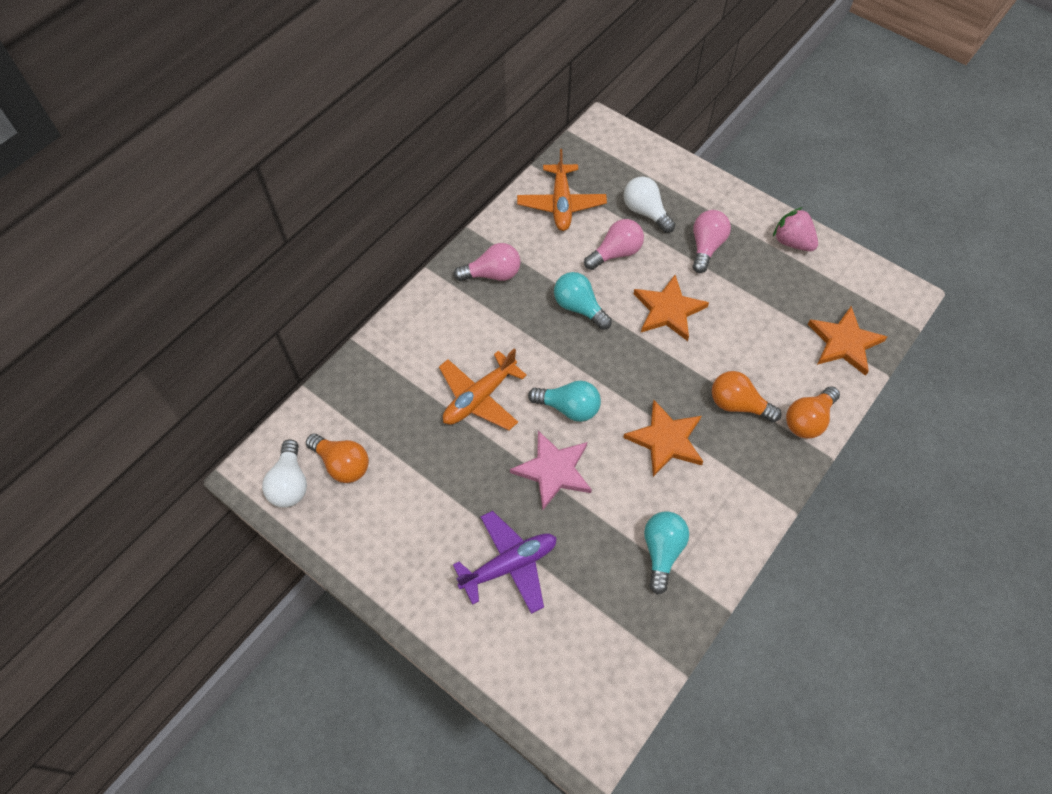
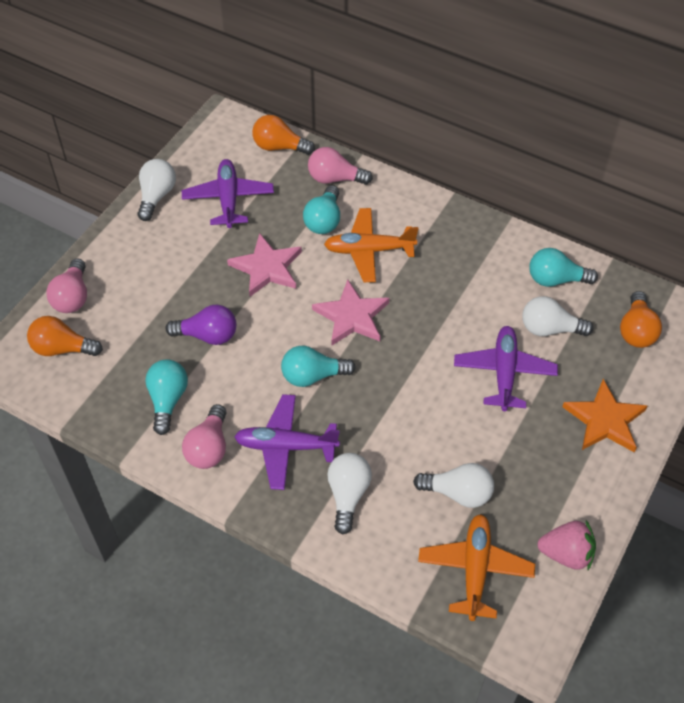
orange star: [623,400,703,477] [634,275,709,341] [808,306,887,376] = 3 -> [562,379,647,453] = 1
pink star: [510,431,592,510] = 1 -> [227,233,302,297] [312,279,389,346] = 2
purple light bulb: none = 0 -> [166,305,236,345] = 1
purple plane: [453,511,557,614] = 1 -> [182,159,274,228] [234,394,340,490] [454,326,558,411] = 3
turquoise light bulb: [528,381,601,422] [554,272,612,330] [644,511,689,594] = 3 -> [145,359,188,435] [281,346,356,387] [303,185,340,234] [529,248,598,287] = 4
white light bulb: [262,439,307,508] [624,177,675,233] = 2 -> [137,159,176,221] [327,453,372,535] [413,463,494,508] [522,296,593,336] = 4

